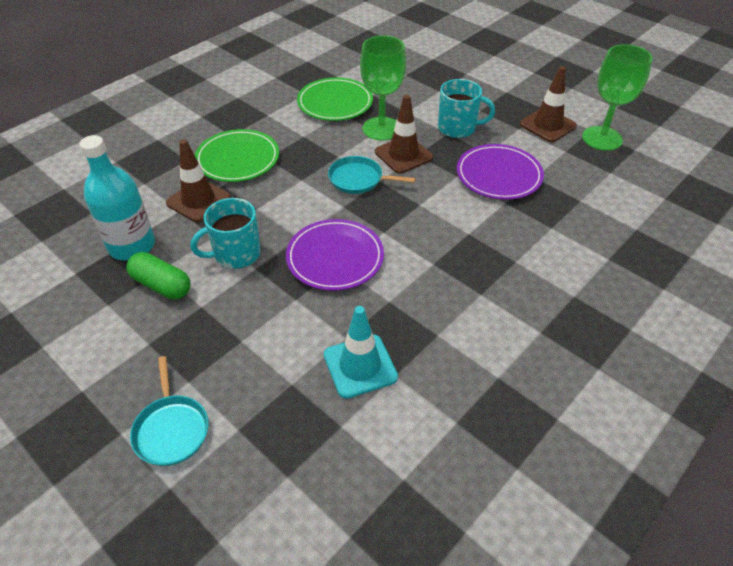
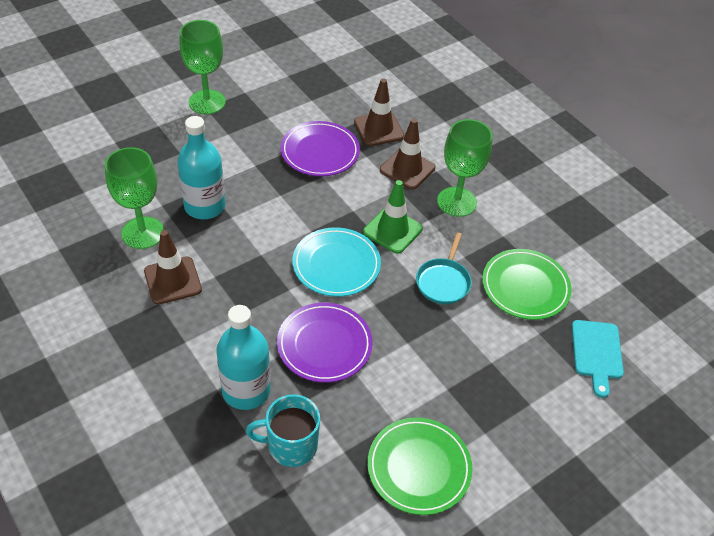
green capsule: [126,252,191,299] = 1 -> none = 0
green goblet: [360,36,406,141] [582,44,653,151] = 2 -> [105,147,164,249] [179,20,226,114] [437,119,493,217] = 3
green traffic cone: none = 0 -> [363,180,423,254] = 1
turquoise bottle: [80,135,155,261] = 1 -> [177,116,225,219] [216,305,271,410] = 2
turquoise cutting board: none = 0 -> [572,320,624,398] = 1
turquoise mug: [190,198,261,269] [438,79,495,138] = 2 -> [246,394,320,467] = 1
turquoise pan: [130,356,209,466] [328,156,416,194] = 2 -> [416,232,472,304] = 1
turquoise plate: none = 0 -> [292,227,381,297] = 1
turquoise traffic cone: [324,306,398,399] = 1 -> none = 0

